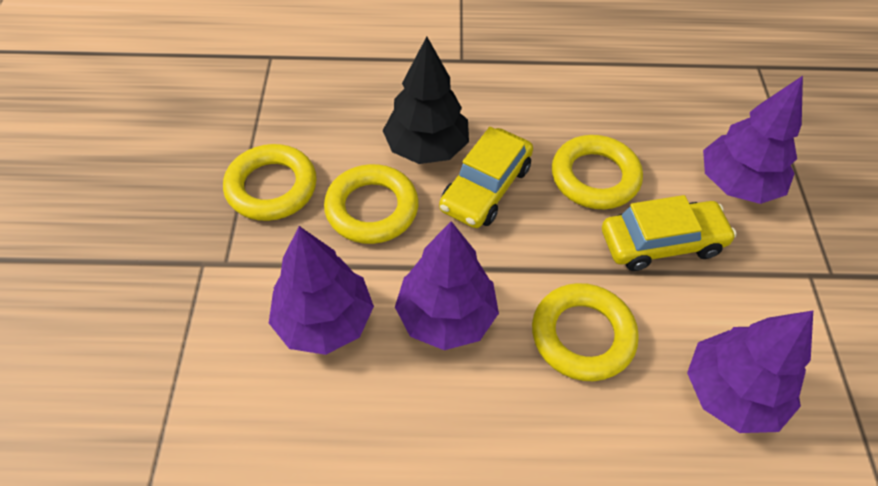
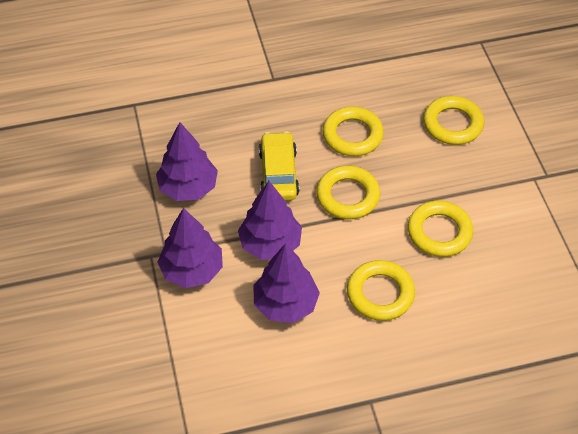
black tree: [383,37,469,164] = 1 -> none = 0
yellow car: [439,127,533,228] [602,195,736,271] = 2 -> [259,132,299,200] = 1
yellow ring: [223,144,317,221] [324,164,419,244] [532,283,639,381] [552,135,643,209] = 4 -> [316,166,380,219] [323,107,384,156] [347,260,415,321] [408,201,473,257] [423,96,484,145] = 5

